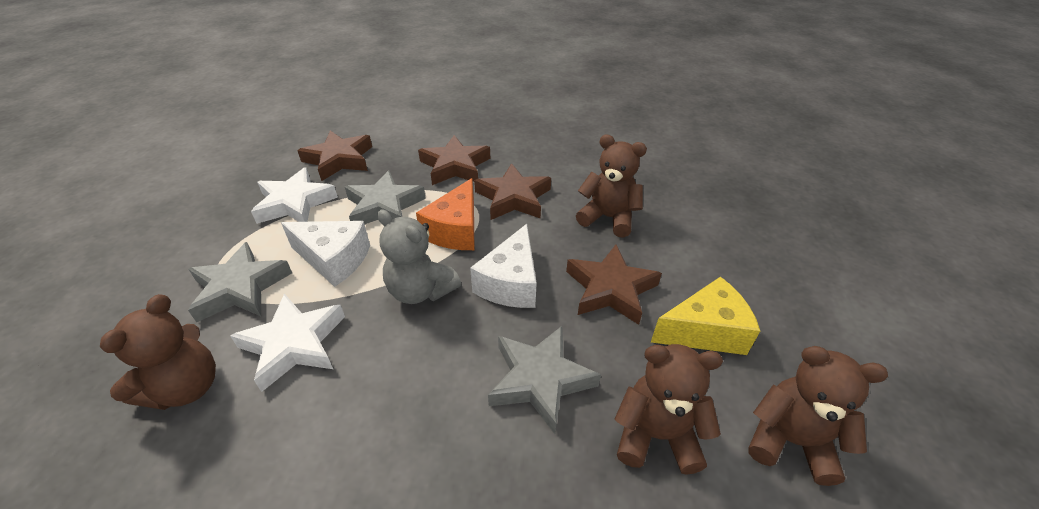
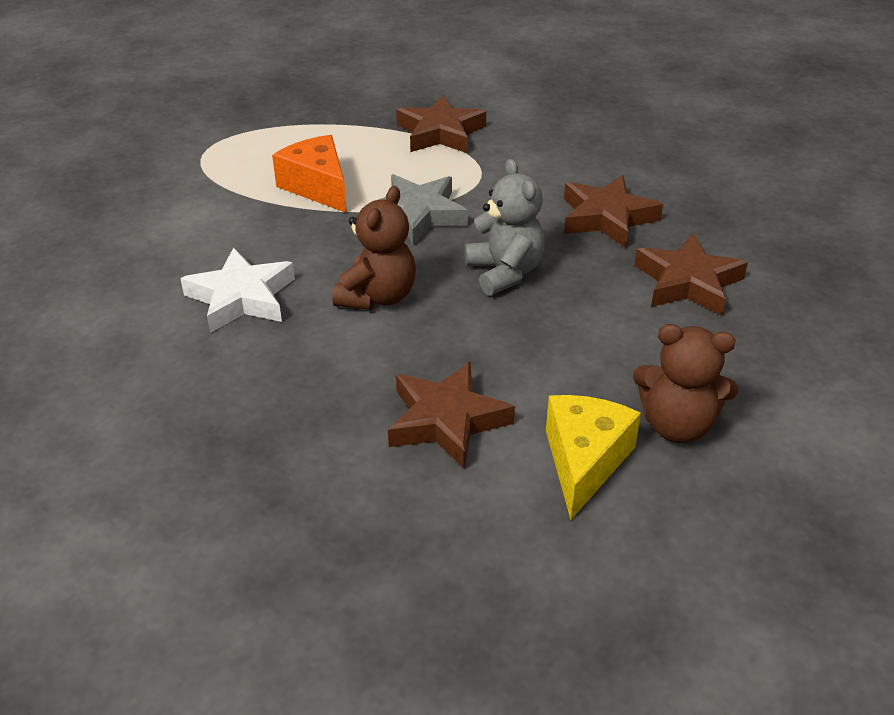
brown teddy bear: [100,294,216,410] [576,135,647,238] [615,344,723,475] [748,346,888,486] = 4 -> [333,186,416,310] [633,324,738,443] = 2
grey star: [188,242,292,322] [345,171,426,224] [488,326,601,434] = 3 -> [378,174,468,246] = 1
white cheese: [281,221,370,287] [470,224,537,308] = 2 -> none = 0
white star: [230,293,345,392] [251,168,338,224] = 2 -> [180,247,295,333] = 1

